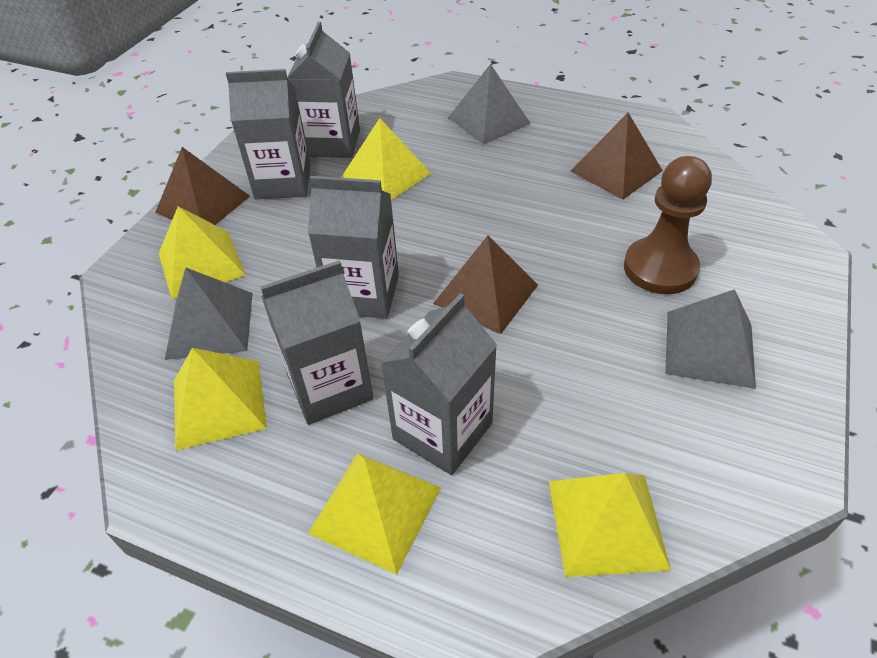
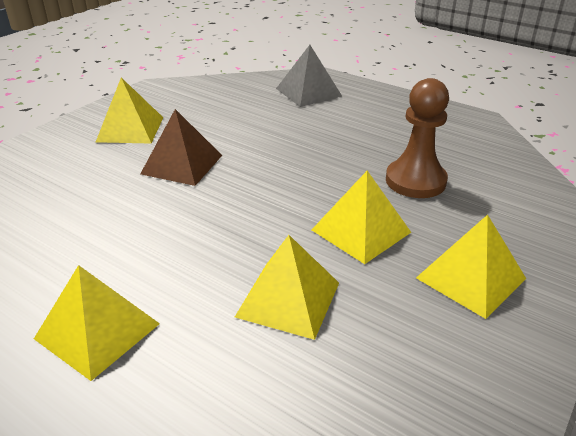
brown pyramid: [155,147,250,225] [433,235,538,334] [571,113,663,200] = 3 -> [140,109,222,186] = 1
grey carton: [226,69,311,199] [260,260,374,425] [287,22,360,158] [308,176,399,319] [380,293,497,475] = 5 -> none = 0
grey pyramid: [165,267,253,360] [448,64,531,144] [665,289,756,389] = 3 -> [276,45,342,107] = 1

